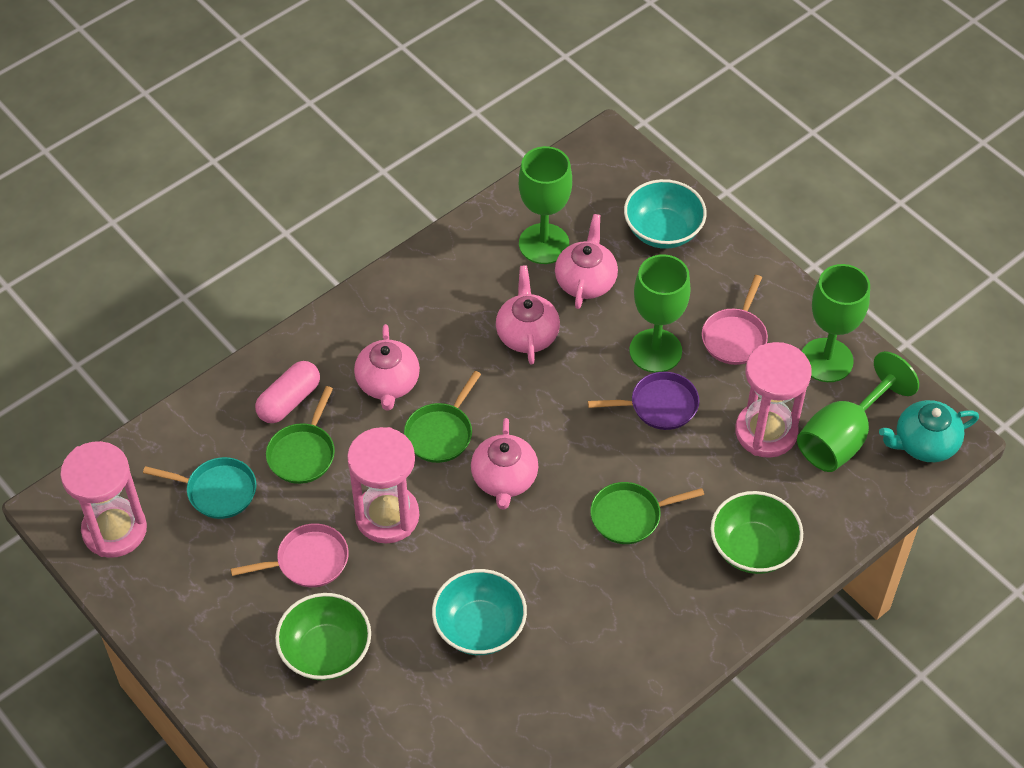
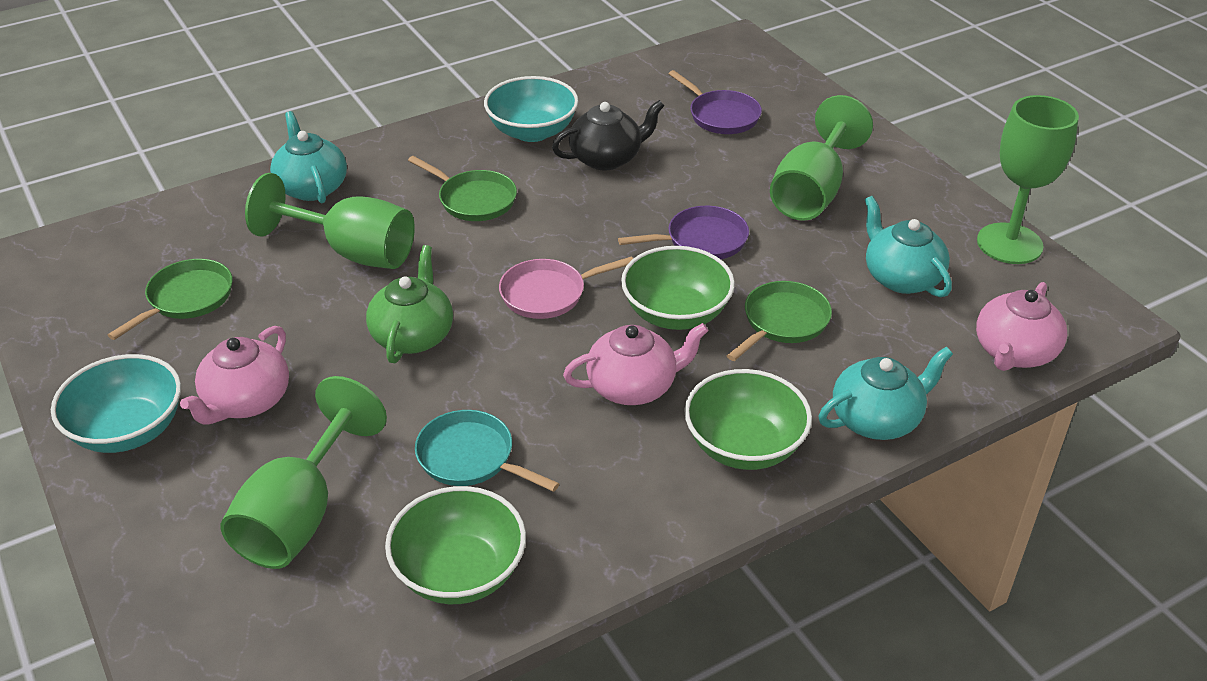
black teapot: none = 0 -> [552,100,664,170] = 1
green bowl: [275,593,371,680] [711,491,803,574] = 2 -> [385,486,526,604] [621,246,735,330] [684,369,812,470] = 3
green teapot: none = 0 -> [366,245,453,363] = 1
pink capsule: [255,361,320,423] = 1 -> none = 0
pink hourglass: [60,441,147,558] [347,427,419,544] [735,342,811,458] = 3 -> none = 0
pink pan: [231,523,349,587] [702,275,768,365] = 2 -> [499,256,633,319] = 1
pink teapot: [354,324,420,411] [471,418,538,509] [496,265,560,365] [555,214,618,309] = 4 -> [180,326,289,425] [563,323,708,405] [976,282,1067,371] = 3
purple pan: [588,372,699,430] = 1 -> [618,206,749,259] [668,70,762,134] = 2
turquoise teapot: [879,400,979,462] = 1 -> [270,111,347,203] [819,347,953,440] [865,196,952,298] = 3

